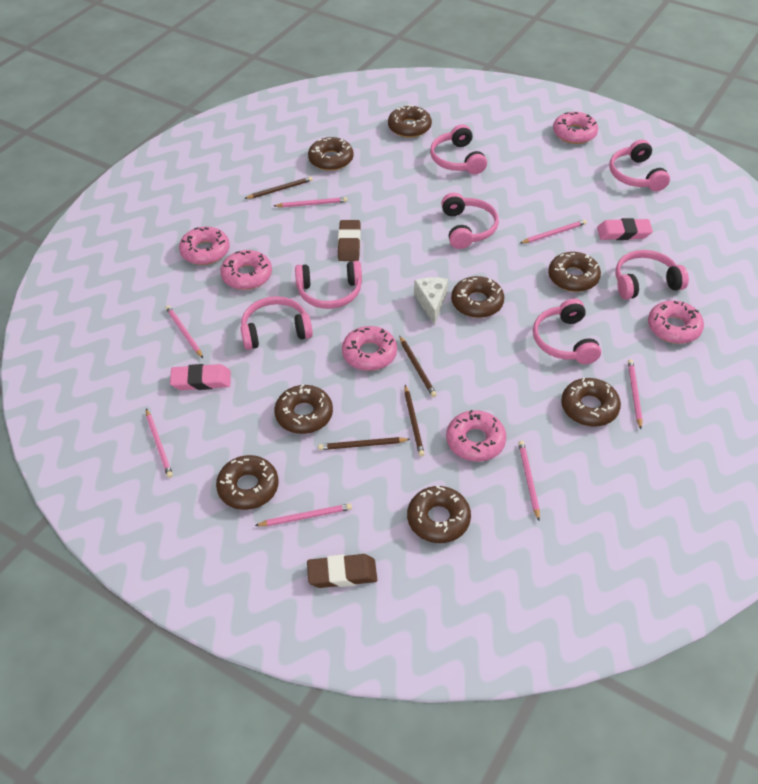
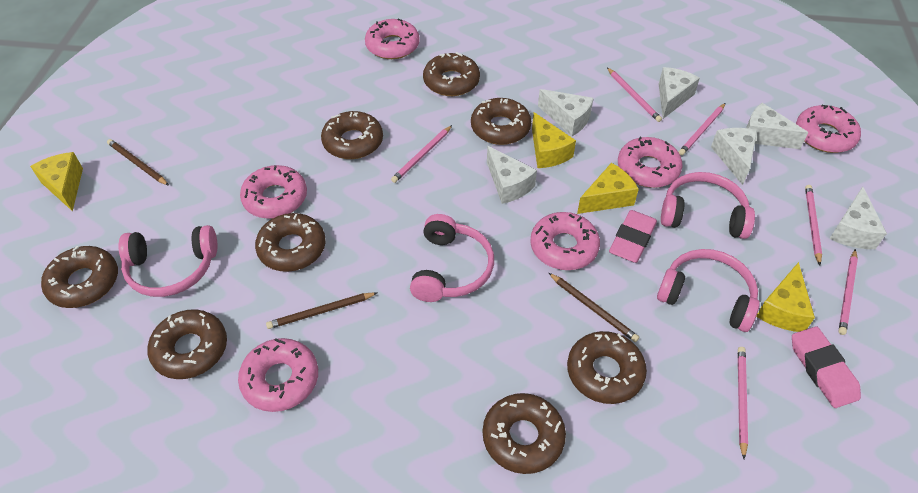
brown eraser: [307,554,377,588] [338,220,361,261] = 2 -> none = 0
brown pencil: [244,177,313,199] [318,437,410,450] [399,336,437,397] [404,385,424,457] = 4 -> [107,139,169,186] [266,292,377,329] [549,273,639,342] = 3
pink headphones: [241,296,313,350] [295,261,362,309] [430,124,487,174] [441,193,499,249] [533,299,601,364] [609,140,670,191] [616,250,689,300] = 7 -> [118,225,217,297] [410,214,494,302] [657,249,760,332] [661,172,755,239] = 4
pink pencil: [146,409,173,478] [166,305,203,358] [255,503,352,526] [274,197,347,207] [518,441,540,521] [520,220,587,244] [628,359,643,429] = 7 -> [391,125,452,183] [607,67,662,122] [679,103,726,155] [738,347,748,459] [805,185,822,265] [838,249,858,335] = 6
white cheese: [414,277,448,325] = 1 -> [487,146,537,204] [538,89,594,136] [659,67,700,119] [711,128,757,185] [746,103,808,149] [829,186,887,249] = 6
yellow cheese: none = 0 -> [30,152,83,211] [532,112,576,168] [577,163,639,214] [756,262,815,332] = 4

